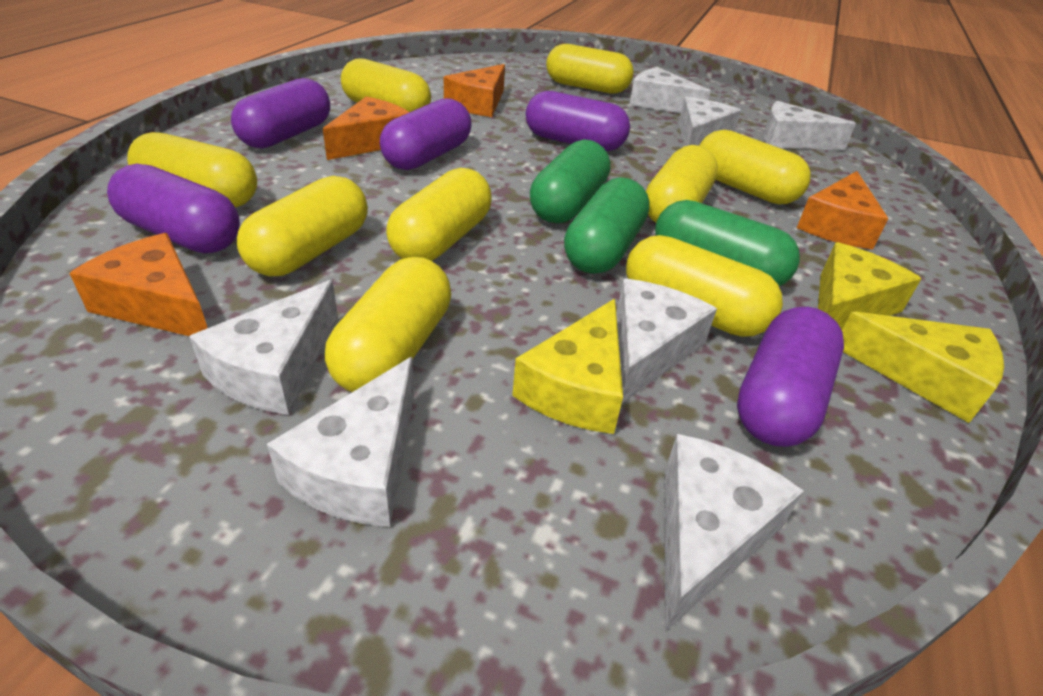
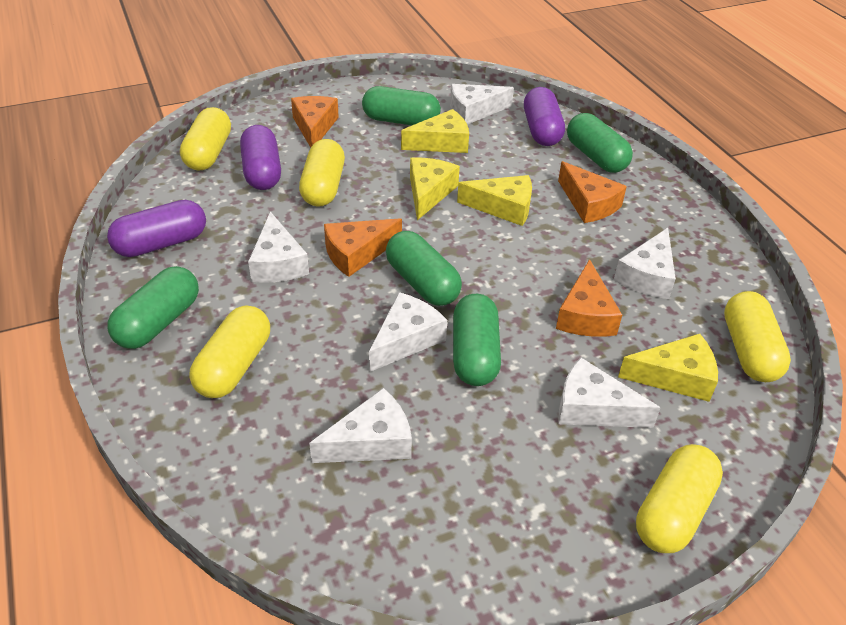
green capsule: [530,139,611,223] [564,177,650,274] [655,200,800,286] = 3 -> [107,266,199,349] [362,86,441,125] [386,231,462,306] [453,294,501,386] [567,113,633,173] = 5
purple capsule: [107,164,240,253] [231,78,330,148] [380,98,472,170] [526,91,630,151] [737,307,844,447] = 5 -> [107,200,206,257] [240,125,281,190] [524,87,565,146] = 3
white cheese: [189,280,338,415] [267,357,414,527] [616,279,717,403] [629,67,711,113] [664,434,804,631] [678,97,741,146] [763,101,856,150] = 7 -> [248,212,309,283] [309,388,412,463] [369,292,447,372] [450,84,514,125] [558,358,660,428] [614,228,676,299] = 6
yellow capsule: [127,132,257,208] [237,176,368,276] [325,257,451,392] [341,58,431,112] [386,168,492,261] [546,44,634,94] [626,235,783,337] [646,145,718,223] [699,130,811,205] = 9 -> [180,107,231,170] [189,305,270,398] [299,139,345,207] [636,444,723,553] [724,291,791,382] = 5
yellow cheese: [512,299,623,434] [818,242,921,330] [842,312,1004,423] = 3 -> [401,109,469,153] [410,158,460,220] [457,175,532,226] [618,334,718,402] = 4

